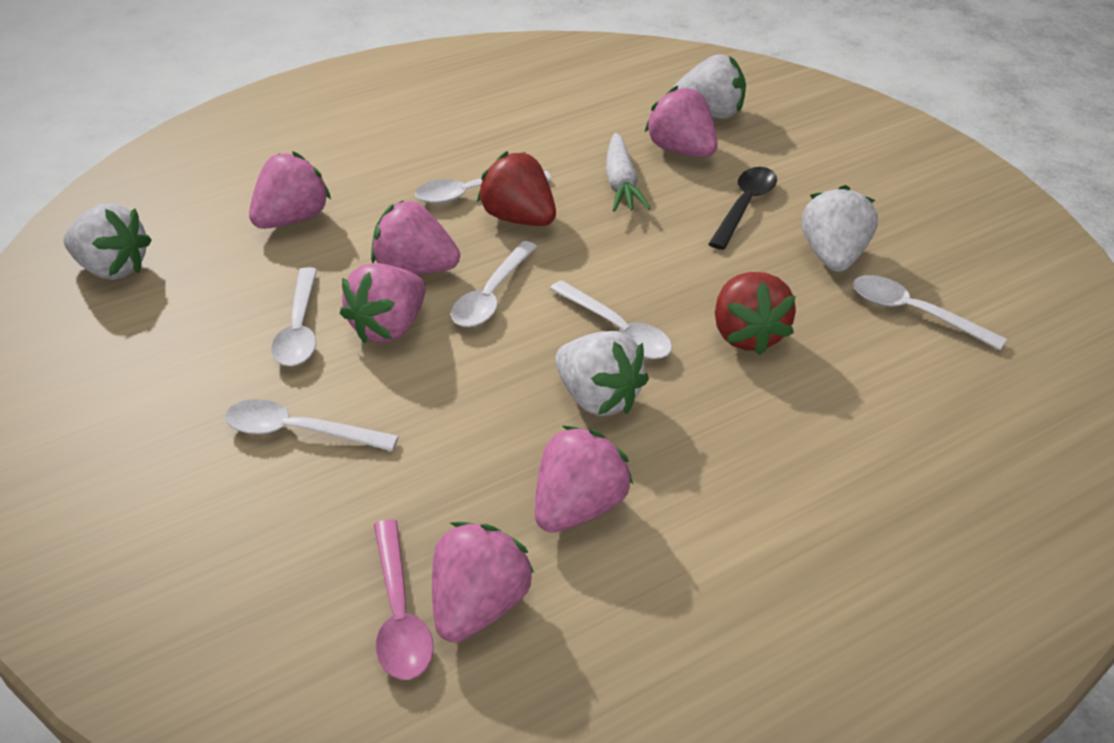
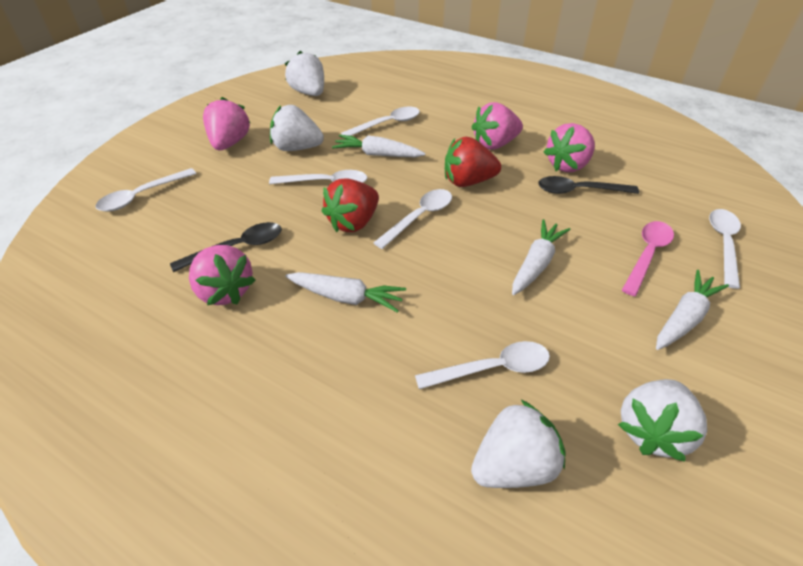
black spoon: [709,167,777,250] = 1 -> [170,222,282,272] [538,176,639,194] = 2
pink strawberry: [249,151,331,229] [340,263,426,343] [371,200,460,275] [432,522,534,643] [535,426,634,533] [645,86,718,157] = 6 -> [189,245,255,305] [203,97,250,150] [472,102,523,150] [544,123,595,172] = 4
white carrot: [606,133,651,212] = 1 -> [285,272,406,313] [332,135,425,157] [512,219,571,295] [656,270,729,350] = 4

